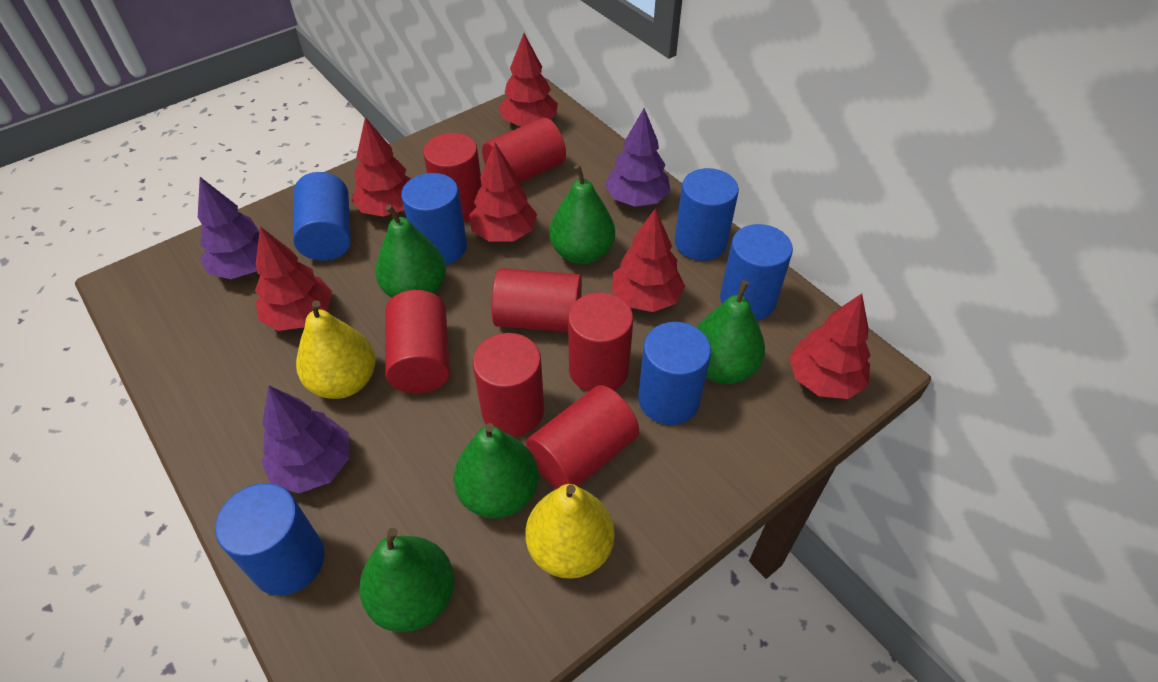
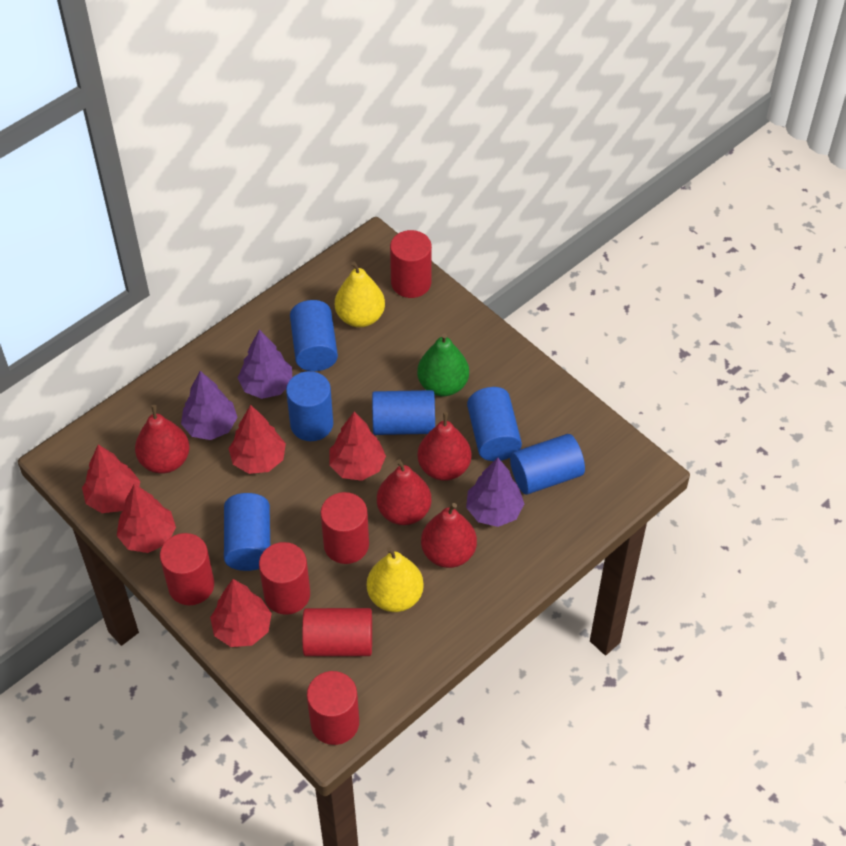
green pear: [359,528,455,632] [376,205,446,298] [453,423,539,519] [549,165,615,264] [696,280,765,384] = 5 -> [417,333,469,396] = 1
red cylinder: [385,290,450,393] [423,133,482,222] [473,333,544,437] [482,118,566,184] [492,268,582,332] [526,385,639,489] [568,292,633,392] = 7 -> [160,533,214,605] [259,542,310,615] [302,608,372,656] [307,671,359,745] [320,492,369,564] [390,230,432,298] = 6
red pear: none = 0 -> [135,405,190,474] [377,459,431,525] [417,412,471,481] [421,503,477,568] = 4
red tree: [255,227,332,331] [351,117,411,217] [469,143,537,242] [499,33,558,126] [612,208,685,312] [789,293,871,399] = 6 -> [82,444,140,513] [117,484,176,553] [210,579,272,647] [229,405,286,474] [329,412,386,481] = 5

